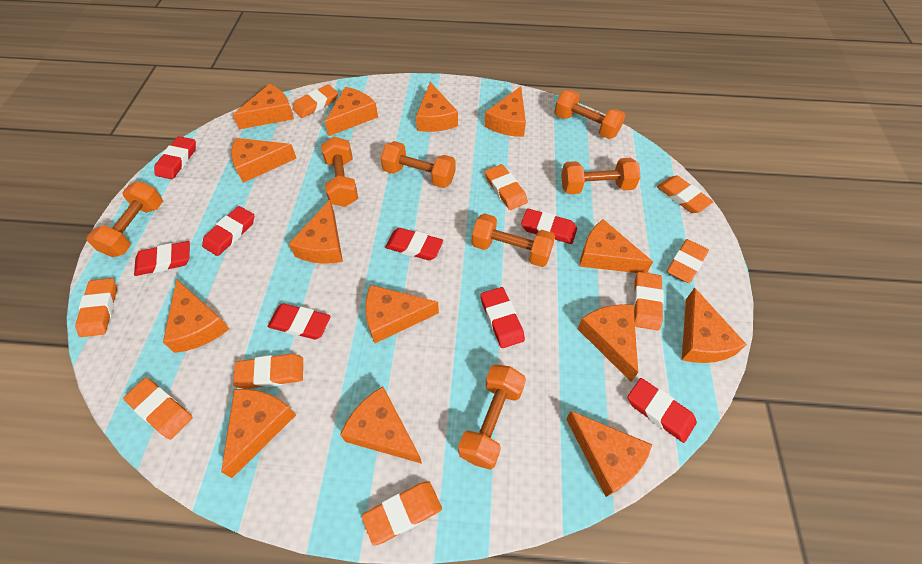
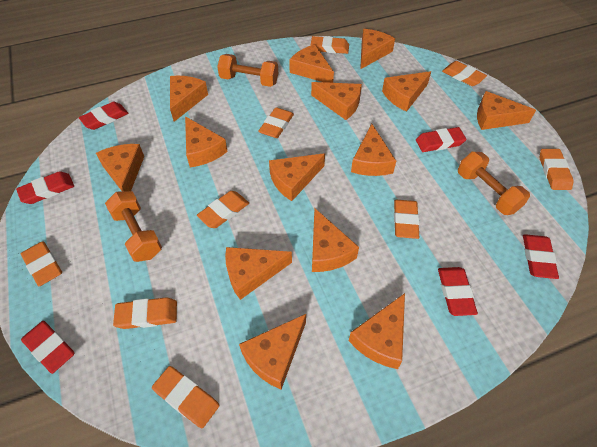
orange dumbbell: [86,181,163,257] [321,136,358,207] [381,141,456,188] [458,364,526,470] [472,213,555,267] [554,90,626,139] [561,158,640,194] = 7 -> [105,191,162,262] [217,54,278,87] [458,152,530,215] = 3
red eraser: [134,241,190,276] [154,136,196,179] [202,206,254,256] [268,304,331,340] [385,228,443,260] [480,287,525,348] [521,209,577,244] [628,378,697,443] = 8 -> [16,171,74,204] [21,321,74,374] [79,102,128,130] [416,127,467,152] [438,267,478,316] [523,234,559,279] = 6

